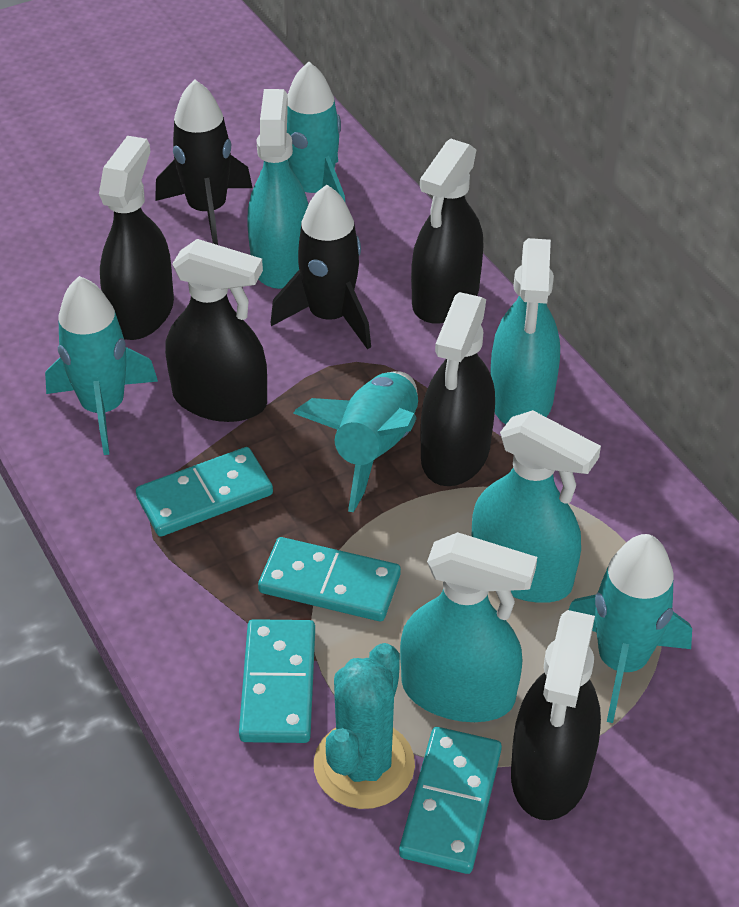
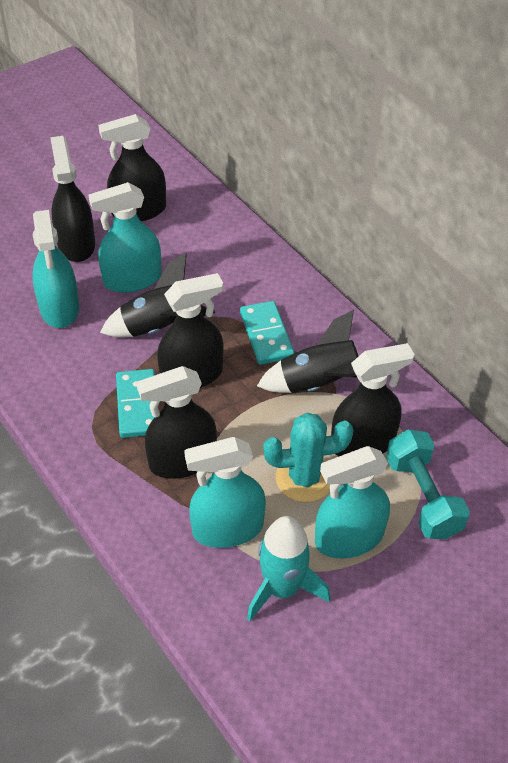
turquoise domino: [136,447,273,537] [239,619,315,743] [258,537,401,621] [399,727,502,874] = 4 -> [116,369,155,438] [240,301,295,365] = 2
turquoise dumbbell: none = 0 -> [386,429,470,539] = 1
turquoise rocket: [45,276,158,455] [260,62,345,201] [293,371,418,512] [569,534,692,723] = 4 -> [247,516,330,622] = 1

